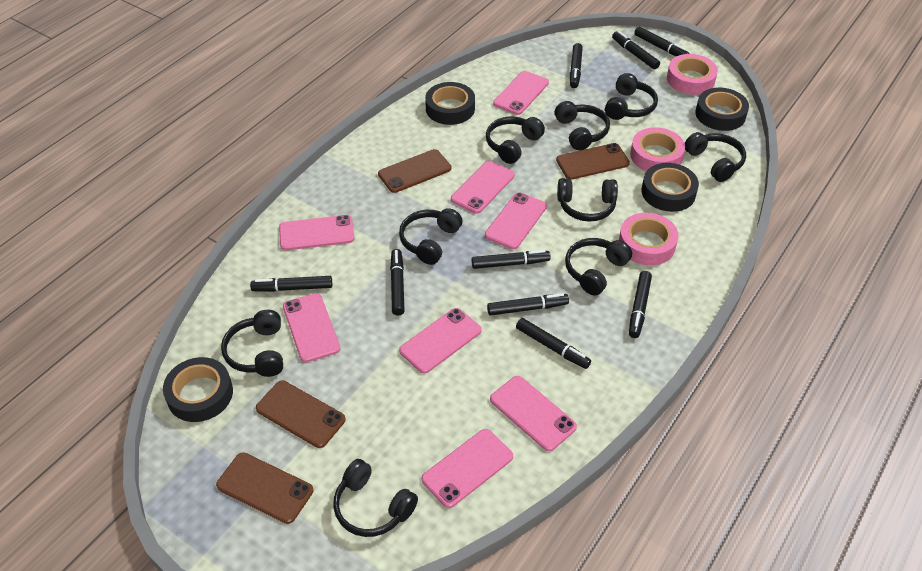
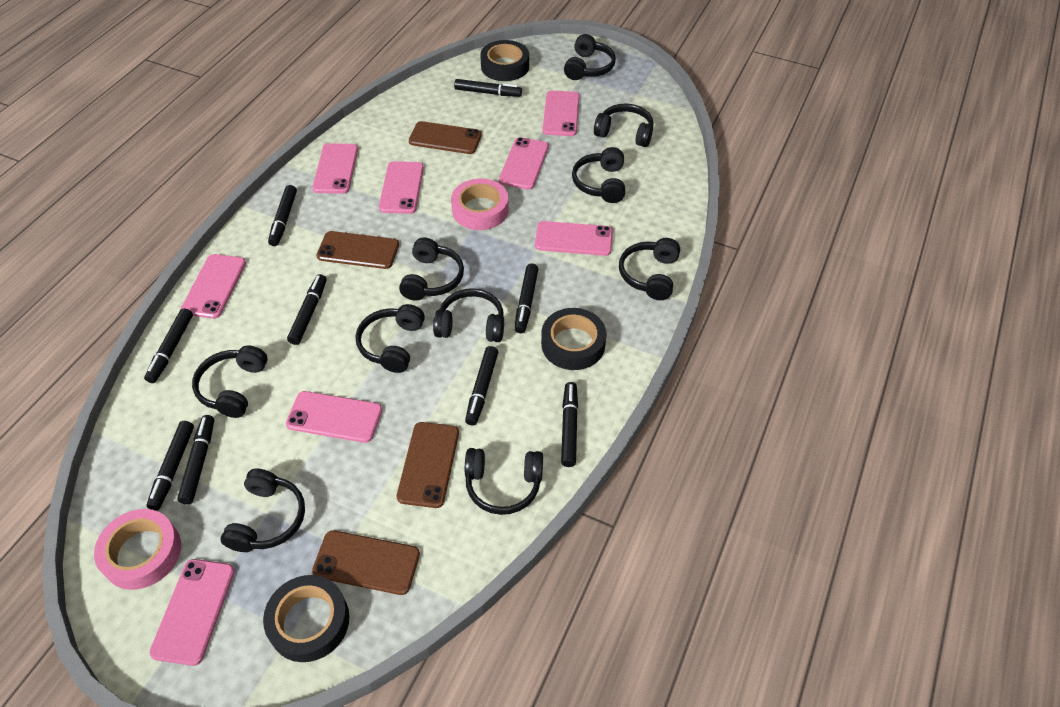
black headphones: [221,310,283,377] [333,459,418,537] [399,208,463,265] [486,116,545,164] [555,101,610,150] [557,178,618,222] [565,238,632,296] [605,73,658,120] [685,132,746,182] = 9 -> [192,345,268,418] [221,468,305,552] [356,304,425,373] [399,238,464,301] [433,289,504,342] [465,448,543,515] [564,34,616,80] [572,147,625,203] [594,104,654,147] [619,238,680,300] = 10
black tape: [163,357,233,422] [425,82,475,125] [641,163,699,212] [695,88,749,131] = 4 -> [263,575,349,662] [480,40,529,81] [541,308,607,370] = 3
pink tape: [619,213,679,265] [630,127,685,171] [667,54,718,95] = 3 -> [94,509,181,590] [451,179,509,230] = 2

